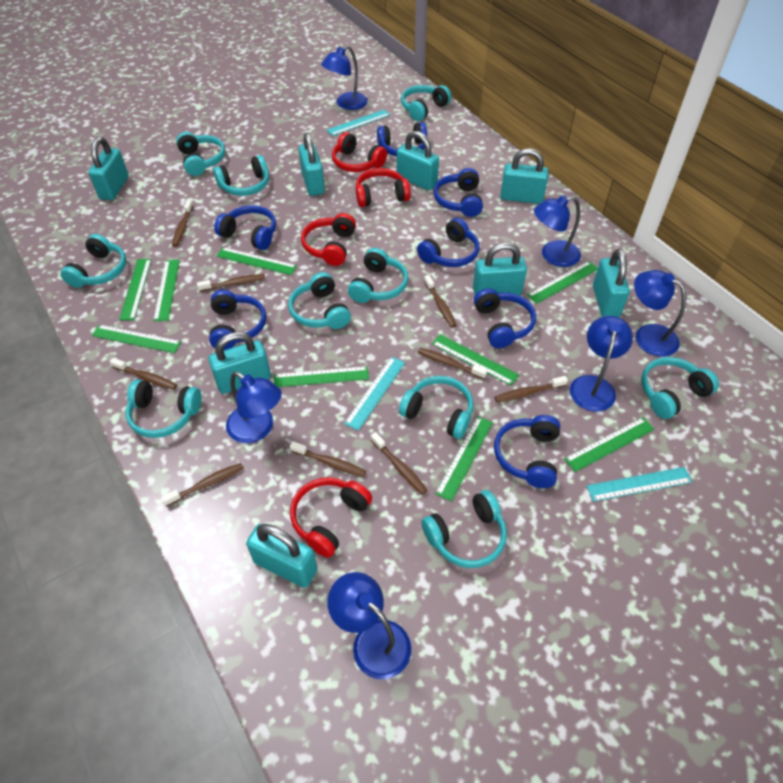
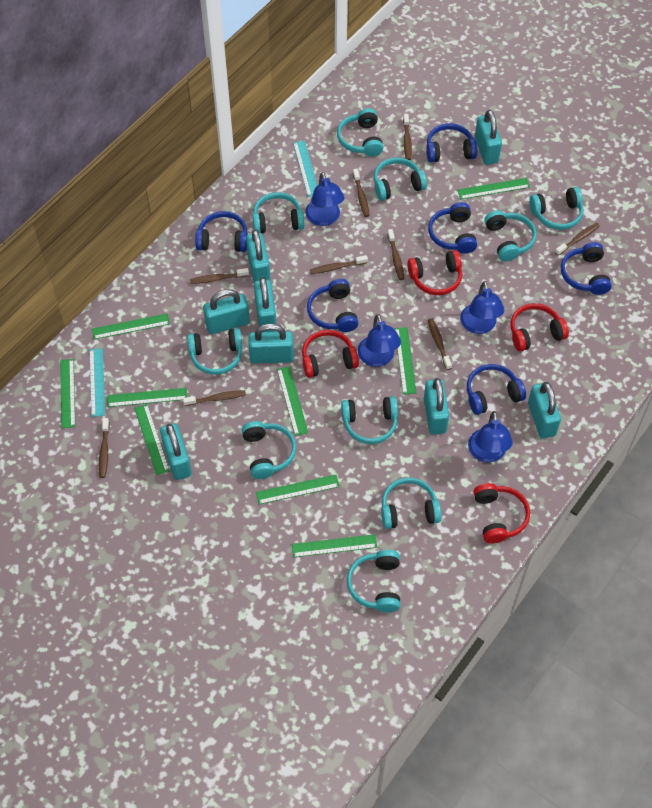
blue headphones: [209,290,266,350] [214,205,276,250] [377,122,427,157] [417,218,480,267] [434,168,483,217] [474,288,536,348] [494,415,560,488] = 7 -> [195,211,248,252] [307,279,358,332] [426,123,477,163] [428,202,477,254] [467,364,526,415] [561,242,612,295] = 6
blue lamp: [226,371,282,443] [321,46,368,110] [328,572,411,679] [534,195,581,267] [570,316,633,412] [634,270,686,357] = 6 -> [305,172,345,226] [358,314,401,367] [460,281,505,334] [468,411,513,463] = 4
turquoise ruler: [327,109,390,136] [344,357,405,431] [587,467,692,502] = 3 -> [89,348,105,417] [293,141,317,197] = 2

